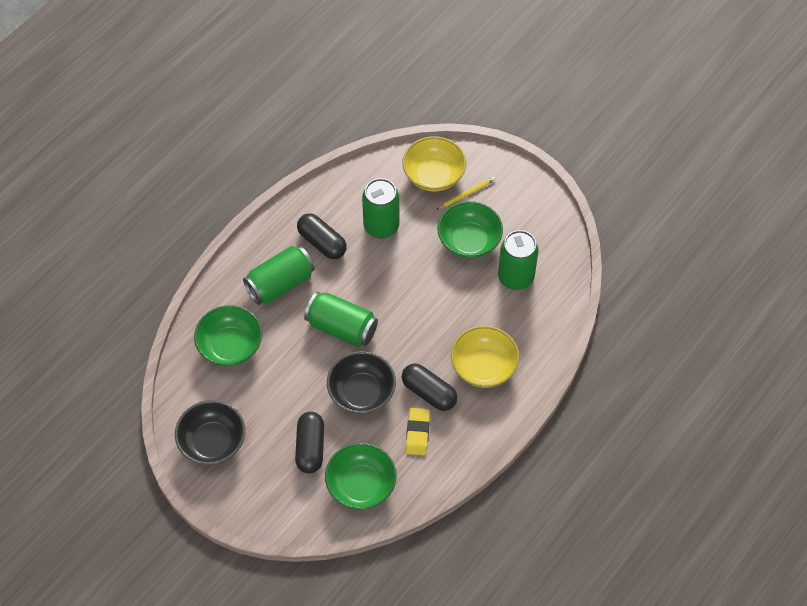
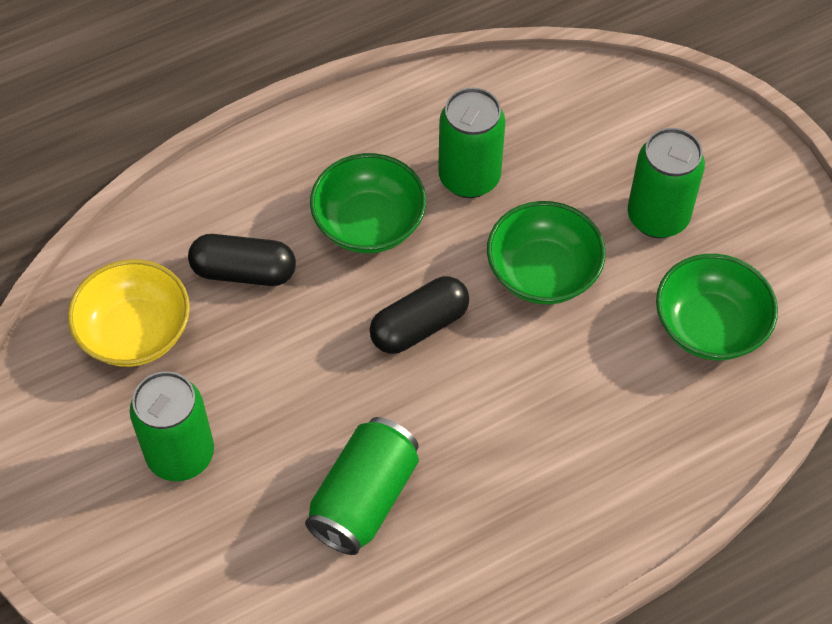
black bowl: [175,400,245,465] [327,351,396,414] = 2 -> none = 0
black capsule: [295,412,324,473] [297,213,347,259] [402,363,457,411] = 3 -> [188,234,296,286] [370,276,469,354] = 2
yellow bowl: [402,136,466,191] [451,326,519,388] = 2 -> [68,259,190,367] = 1
yellow eraser: [406,408,430,455] = 1 -> none = 0
yellow pencil: [436,177,495,210] = 1 -> none = 0

